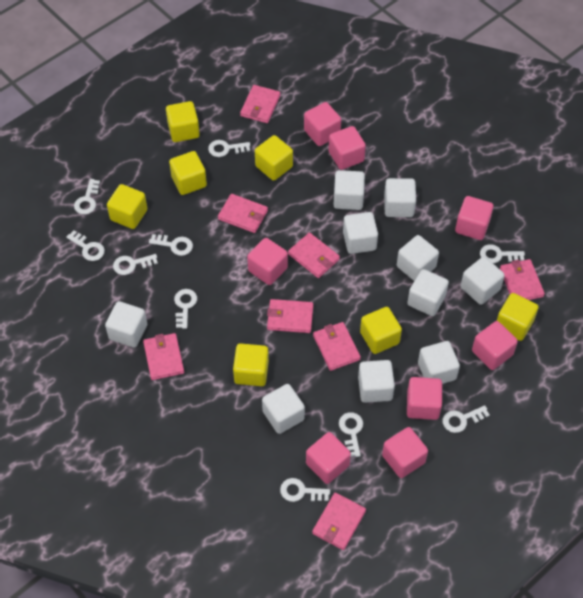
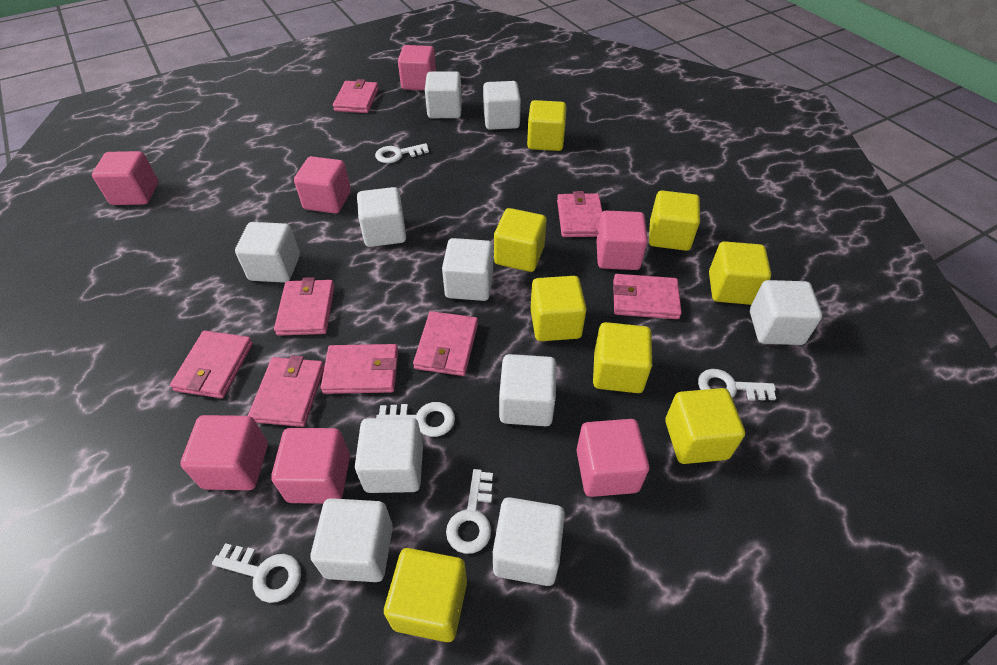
pink cube: [247,238,288,285] [304,102,341,146] [306,432,351,484] [329,126,366,170] [382,427,428,478] [407,377,442,420] [455,196,493,240] [472,321,518,370] = 8 -> [92,151,158,205] [181,415,268,490] [271,428,350,504] [294,156,351,214] [398,45,436,90] [577,419,649,497] [596,211,648,270] = 7
white key: [66,231,105,261] [74,179,100,215] [113,254,158,275] [149,234,193,256] [174,289,197,329] [208,140,251,157] [280,478,330,502] [339,412,363,457] [443,405,490,433] [480,244,525,264] = 10 -> [212,543,301,603] [375,143,429,163] [376,402,455,437] [446,469,493,554] [698,369,776,401] = 5
yellow cube: [107,184,147,229] [166,101,200,142] [169,151,207,195] [233,343,269,386] [255,135,293,181] [360,307,402,354] [497,293,538,341] = 7 -> [384,548,467,642] [494,208,546,272] [527,100,567,151] [530,276,587,341] [593,322,652,393] [649,190,700,251] [665,388,745,464] [709,241,771,305] = 8

